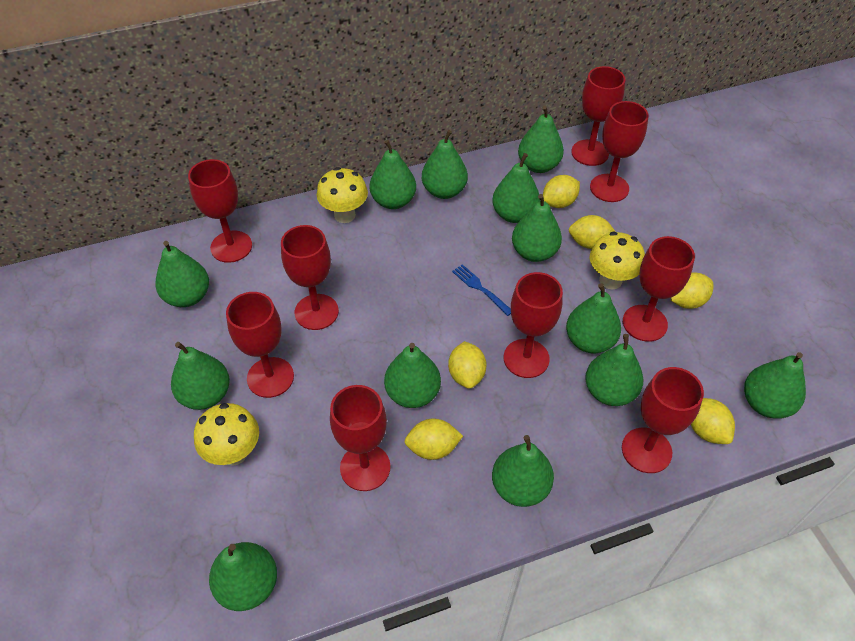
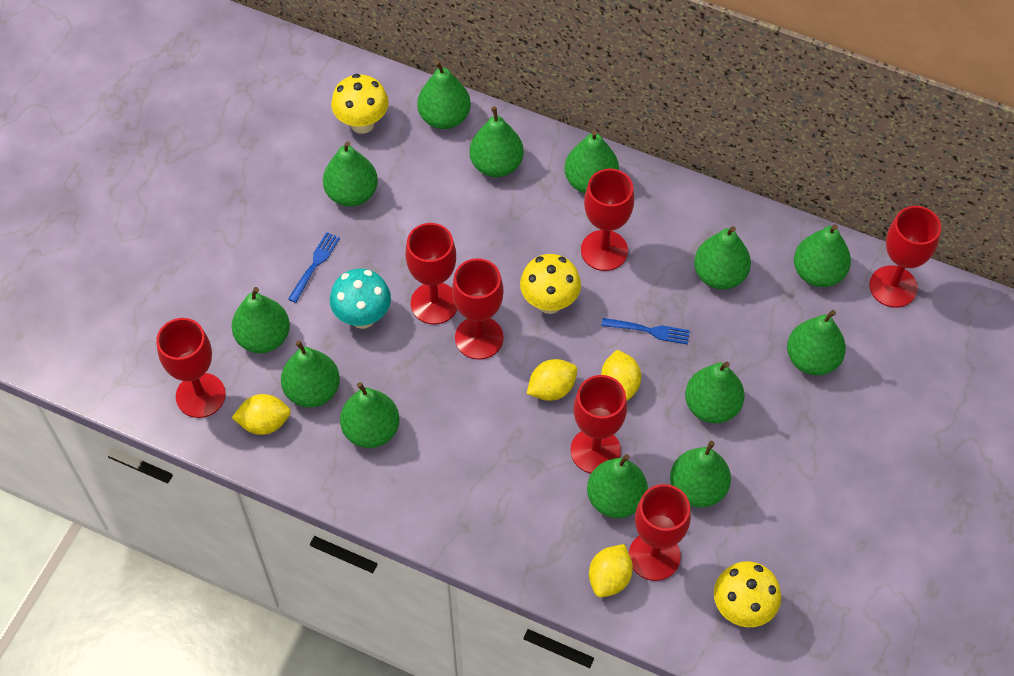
blue fork: [452,264,511,316] = 1 -> [288,232,340,303] [601,318,690,345] = 2
red goblet: [188,159,252,263] [226,292,294,398] [281,225,339,330] [330,385,391,491] [504,272,563,378] [571,66,625,166] [590,101,649,202] [622,367,704,473] [623,236,695,342] = 9 -> [156,318,226,418] [405,223,457,324] [452,258,504,360] [570,375,627,473] [581,169,634,271] [629,484,691,581] [869,206,941,308] = 7
turquoise mushroom: none = 0 -> [330,268,391,329] = 1
yellow lemon: [404,419,463,460] [448,341,487,389] [543,175,580,208] [568,215,616,249] [671,272,713,309] [691,398,735,444] = 6 -> [232,394,291,435] [527,359,577,401] [589,544,633,597] [601,350,641,401] = 4

